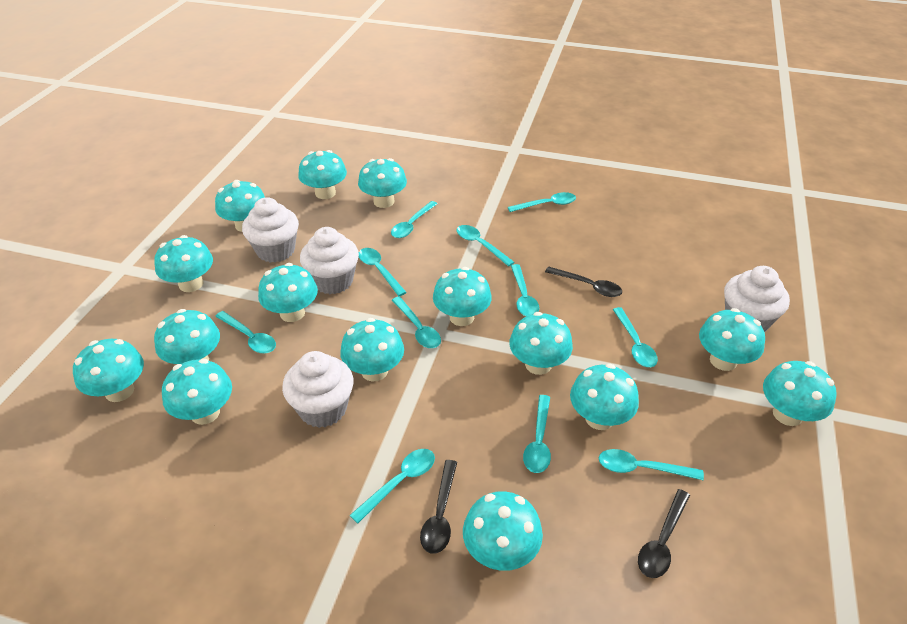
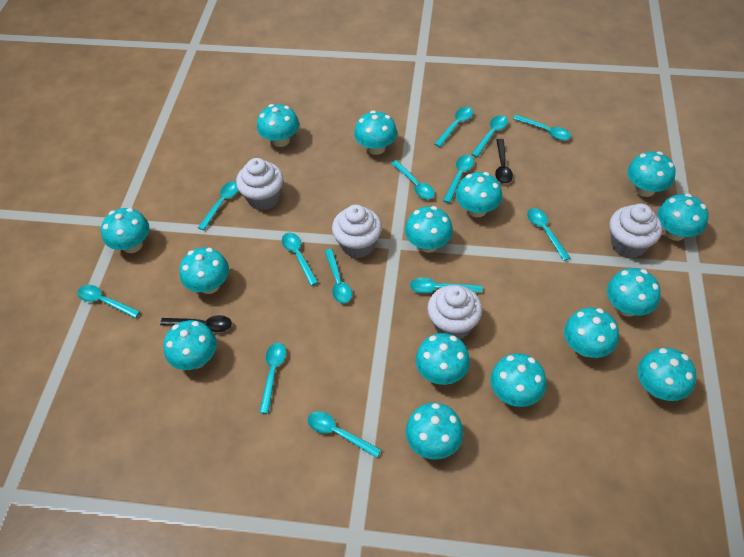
black spoon: [420,460,457,554] [545,267,622,297] [638,489,690,578] = 3 -> [160,315,232,332] [495,139,513,184] = 2
turquoise spoon: [215,311,276,354] [349,449,435,524] [359,248,407,296] [391,201,437,238] [392,296,441,348] [457,225,515,267] [508,192,576,212] [511,264,539,316] [523,395,551,473] [599,449,704,481] [613,307,658,367] = 11 -> [77,285,140,318] [198,181,238,230] [259,342,286,414] [282,233,318,286] [308,411,381,458] [325,249,352,304] [391,160,435,199] [410,277,482,294] [435,107,473,147] [443,155,474,203] [471,115,508,157] [513,115,571,141] [527,208,570,261] = 13

